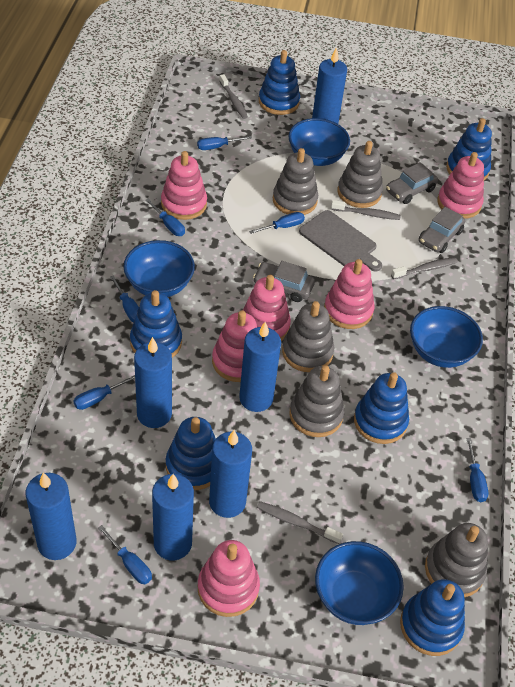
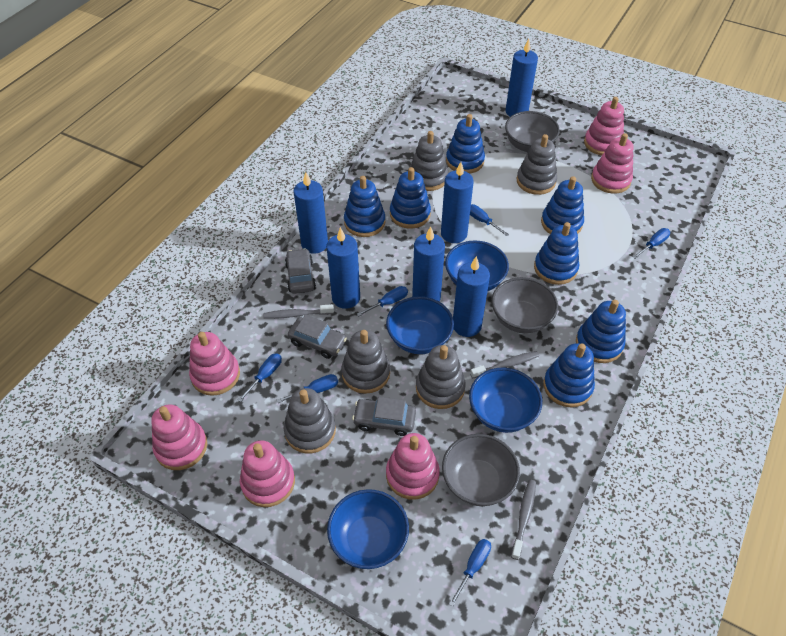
blue screwdriver: [73,375,135,410] [98,525,152,584] [110,275,139,322] [145,199,185,236] [197,136,252,150] [249,212,305,234] [466,438,488,502] = 7 -> [238,353,282,402] [277,374,338,403] [357,286,408,317] [449,539,491,606] [470,204,509,236] [633,228,670,259] = 6
blue stacking toy: [130,290,182,357] [166,417,216,490] [259,50,300,115] [354,372,409,444] [400,579,465,656] [446,118,492,180] = 6 -> [344,176,385,237] [390,167,431,229] [446,114,485,174] [534,222,579,285] [541,176,584,234] [543,343,595,407] [576,300,626,363] = 7
grey bowl: none = 0 -> [442,434,520,506] [492,277,558,333] [505,111,560,152] = 3
grey cutting board: [299,210,382,272] = 1 -> none = 0
grey toothbrush: [219,74,248,119] [257,501,343,544] [331,200,401,220] [391,257,458,279] = 4 -> [263,304,334,319] [470,351,539,378] [511,480,536,560] = 3

